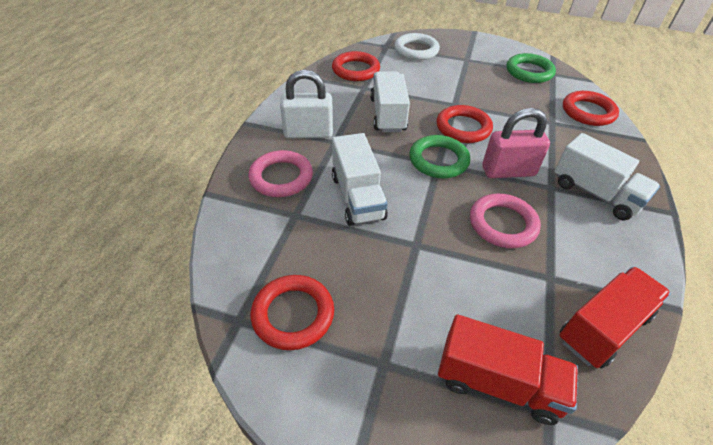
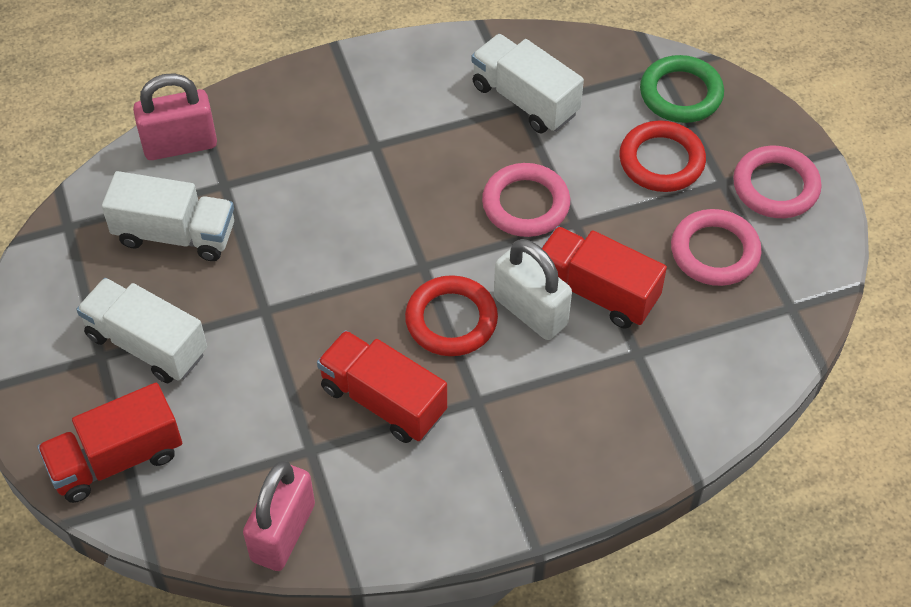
green ring: [409,135,470,178] [507,53,556,83] = 2 -> [640,55,724,123] = 1
pink padlock: [482,108,550,178] = 1 -> [133,73,217,160] [243,461,315,571] = 2
pink ring: [248,150,313,197] [470,194,541,248] = 2 -> [482,163,570,237] [671,209,762,286] [733,146,822,218] = 3
red ring: [251,275,334,350] [332,51,380,81] [437,105,493,143] [563,91,619,126] = 4 -> [405,275,498,356] [619,120,706,192] = 2
red truck: [438,314,578,425] [559,266,671,369] = 2 -> [37,383,182,503] [317,330,447,443] [542,226,667,329] = 3
white ring: [394,33,440,60] = 1 -> none = 0

